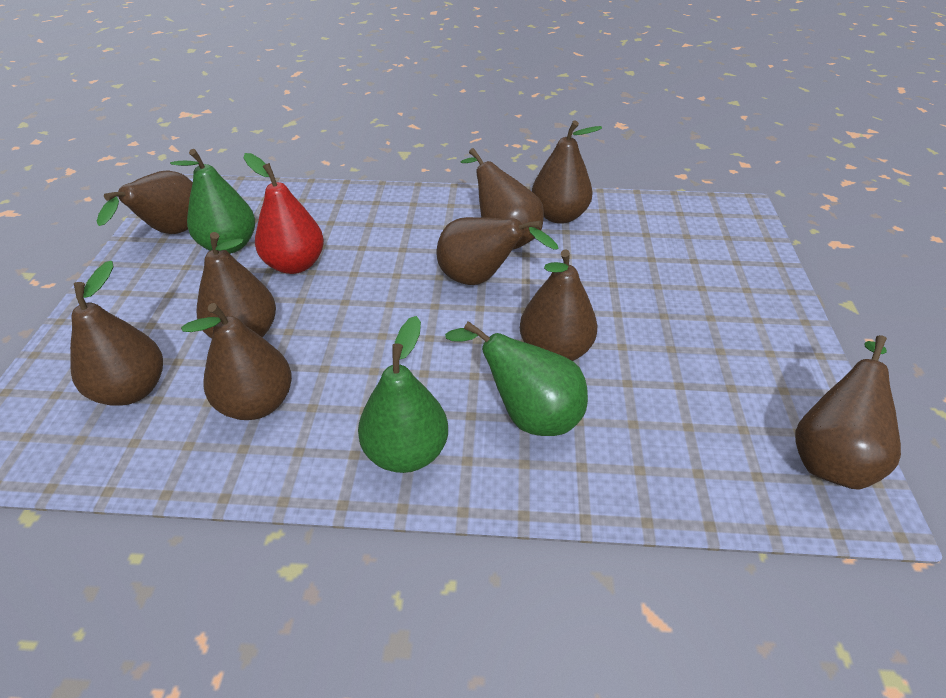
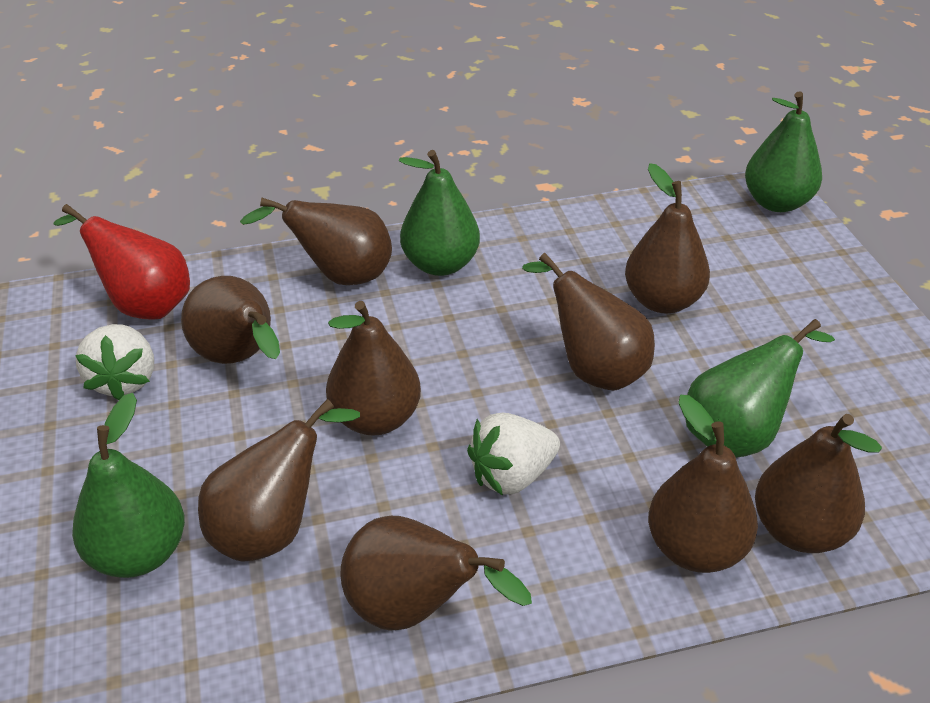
green pear: [170,149,255,254] [358,316,448,473] [445,321,588,436] = 3 -> [72,393,185,578] [399,150,480,276] [685,319,835,458] [745,91,822,212] = 4
white strawberry: none = 0 -> [75,324,154,400] [467,412,560,496] = 2

